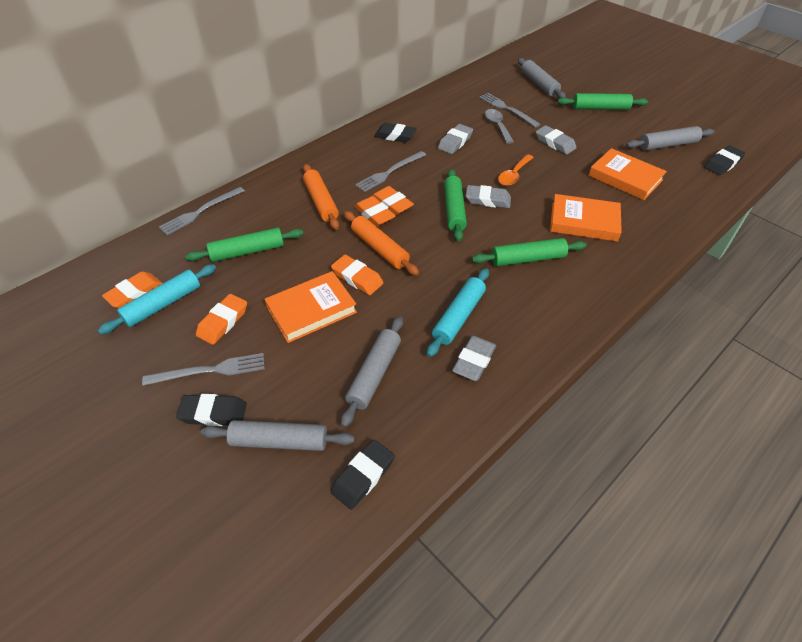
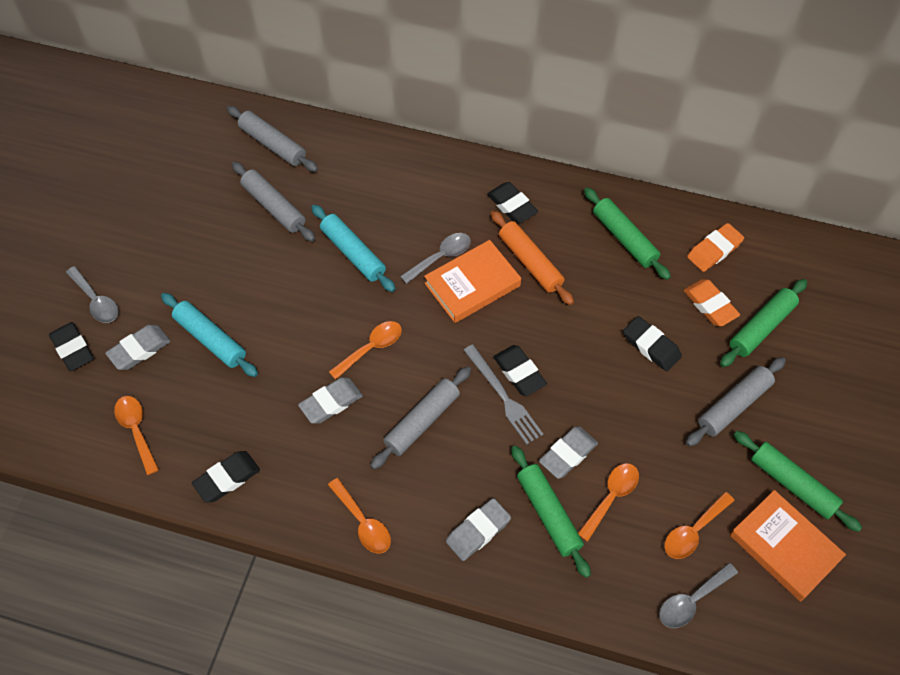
black eraser: [176,394,247,426] [331,439,395,510] [374,123,417,142] [704,146,746,175] = 4 -> [49,322,93,371] [192,451,260,503] [487,182,538,224] [493,345,547,396] [623,316,682,371] = 5
grey fork: [142,353,265,386] [159,187,245,235] [355,151,426,192] [479,93,541,127] = 4 -> [464,344,543,445] = 1
grey spoon: [485,109,514,144] = 1 -> [66,266,119,323] [400,233,471,284] [659,563,738,628] = 3
orange book: [265,271,357,343] [550,194,622,242] [588,148,667,200] = 3 -> [424,240,521,323] [730,490,846,602] = 2
orange eraser: [102,271,163,308] [196,294,247,345] [331,255,383,295] [354,196,395,227] [372,186,414,215] = 5 -> [684,279,740,326] [687,223,744,272] = 2
orange rolling pin: [303,164,339,230] [344,211,419,276] = 2 -> [491,210,574,305] = 1
orange spoon: [498,154,534,186] = 1 -> [114,396,159,475] [328,478,391,553] [329,321,402,380] [578,463,639,541] [664,492,735,559] = 5

